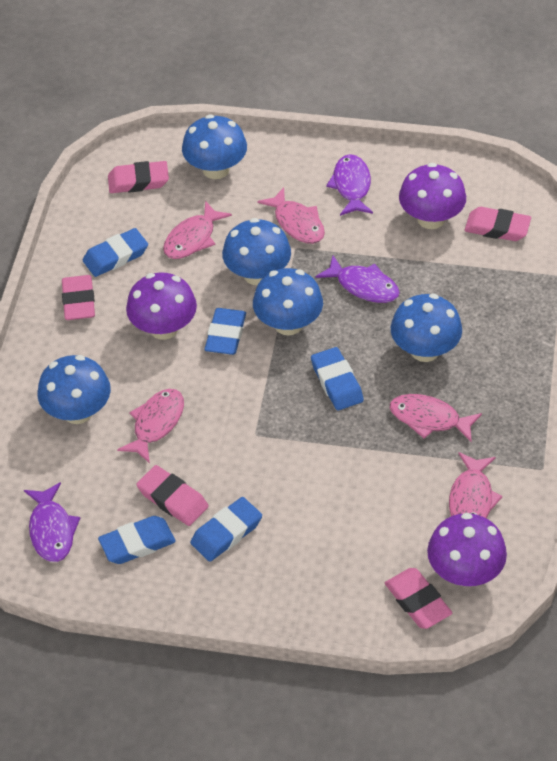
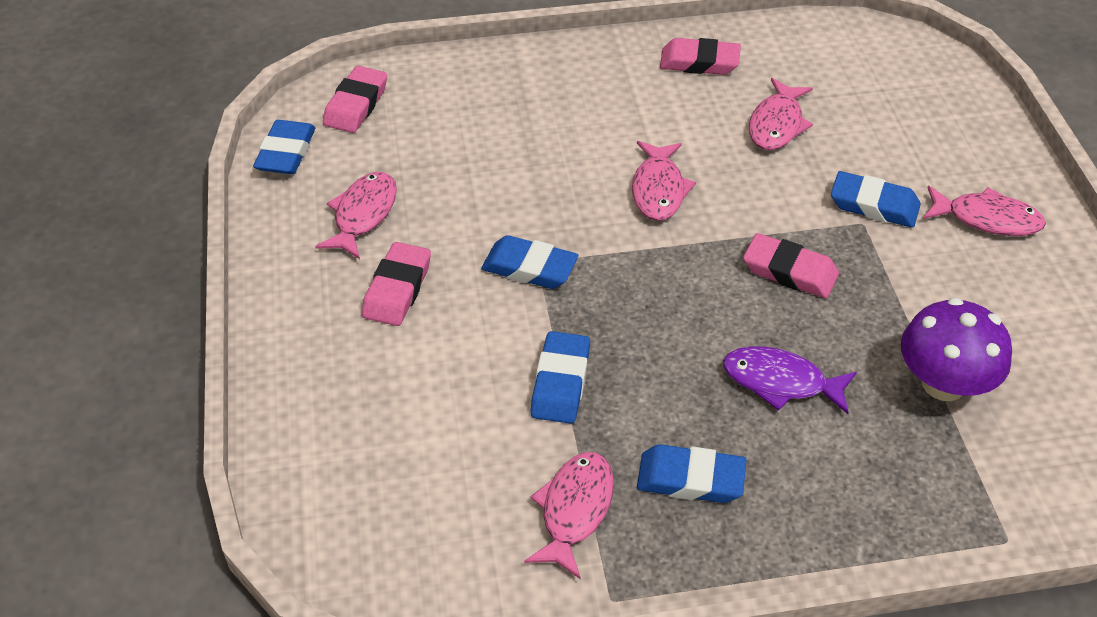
blue mushroom: [38,355,111,424] [182,114,247,179] [222,218,291,285] [253,268,323,335] [391,294,462,362] = 5 -> none = 0
pink eraser: [62,275,95,320] [108,161,169,193] [136,465,209,526] [385,568,452,629] [465,207,531,241] = 5 -> [323,66,387,133] [362,242,431,326] [660,38,741,75] [743,233,839,298] = 4
purple fish: [24,482,80,562] [315,255,400,303] [326,154,373,216] = 3 -> [723,346,857,414] = 1
purple mushroom: [126,272,197,340] [399,163,466,229] [427,513,507,586] = 3 -> [901,298,1012,401] = 1

